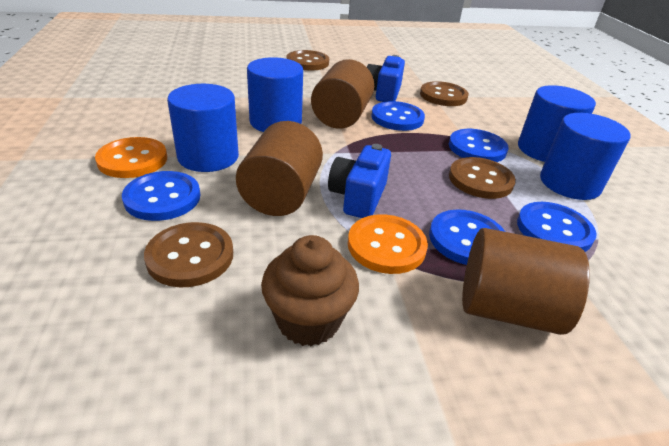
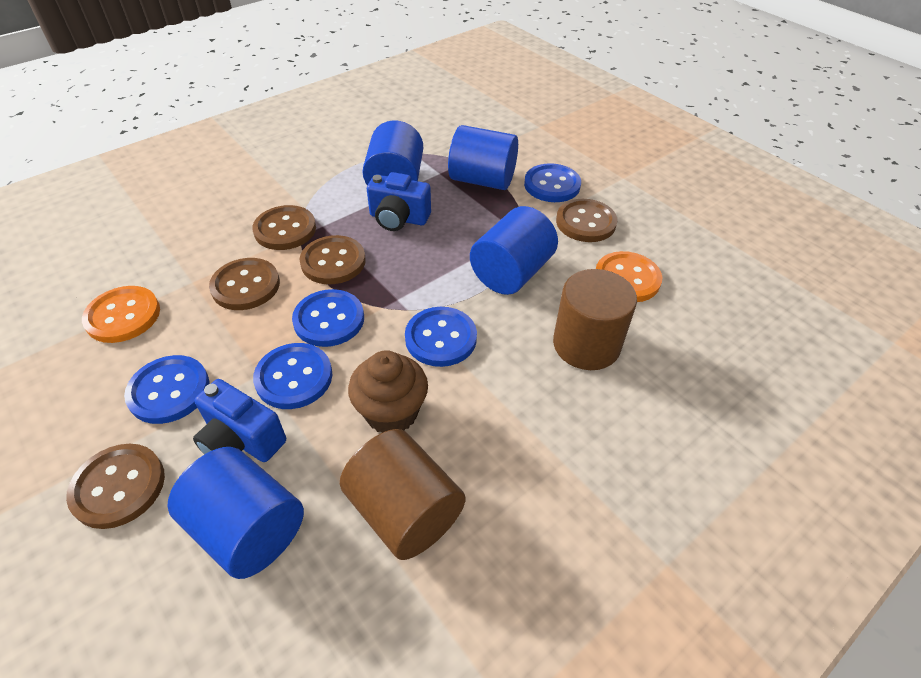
brown button: [144,222,233,287] [286,50,329,70] [420,81,469,106] [449,157,516,199] = 4 -> [66,444,165,529] [209,258,280,310] [252,205,316,250] [300,235,366,284] [556,199,617,242] = 5
brown cylinder: [236,121,323,216] [311,59,374,129] [462,228,590,335] = 3 -> [340,429,466,560] [553,269,637,370] = 2

